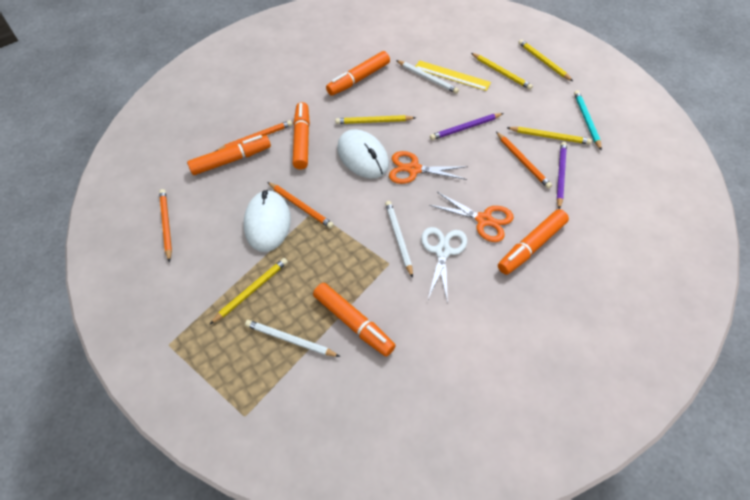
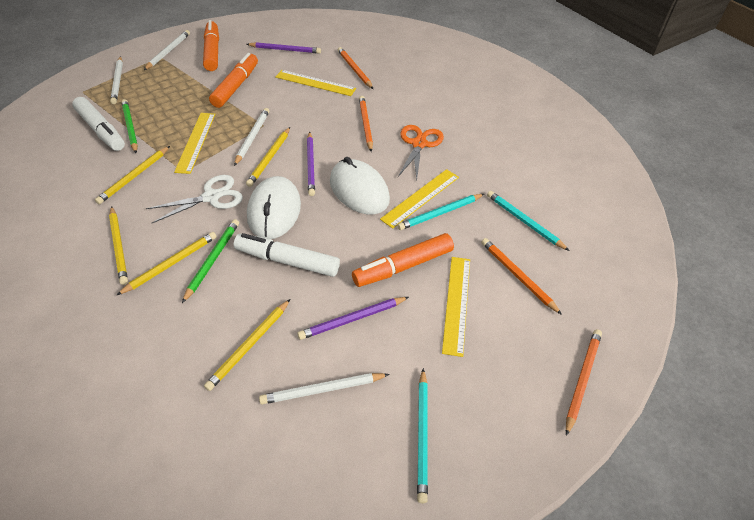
green pencil: none = 0 -> [121,99,138,153] [182,219,239,303] = 2
orange marker: [187,135,271,175] [293,102,310,169] [313,283,396,356] [326,51,390,96] [498,209,569,275] = 5 -> [203,20,219,71] [209,53,258,108] [352,233,454,287] = 3
orange scissors: [389,151,468,184] [429,192,514,242] = 2 -> [398,125,444,180] = 1
purple pencil: [430,113,504,140] [557,141,567,209] = 2 -> [247,42,321,54] [297,297,409,340] [307,132,315,196] = 3
turquoise pencil: [574,90,602,151] = 1 -> [397,194,484,230] [417,368,428,503] [487,191,569,251] = 3
white marker: none = 0 -> [72,97,125,151] [234,233,340,277] = 2
white pencil: [245,320,340,357] [385,201,413,278] [396,60,459,94] = 3 -> [110,56,123,104] [144,30,190,70] [234,108,269,166] [259,373,390,404] = 4
yellow ruler: [415,60,491,91] = 1 -> [174,113,215,174] [275,70,356,96] [380,169,459,229] [442,257,470,357] = 4

